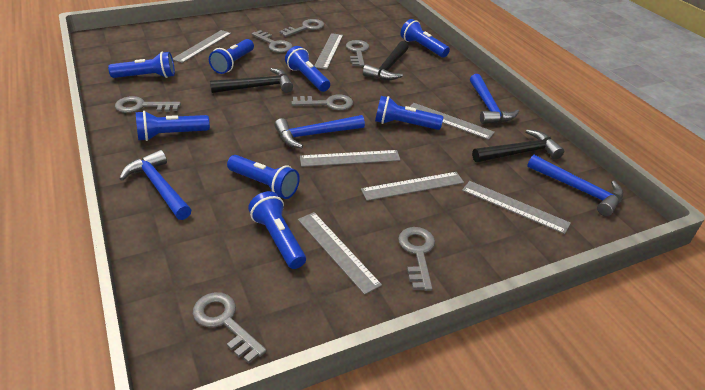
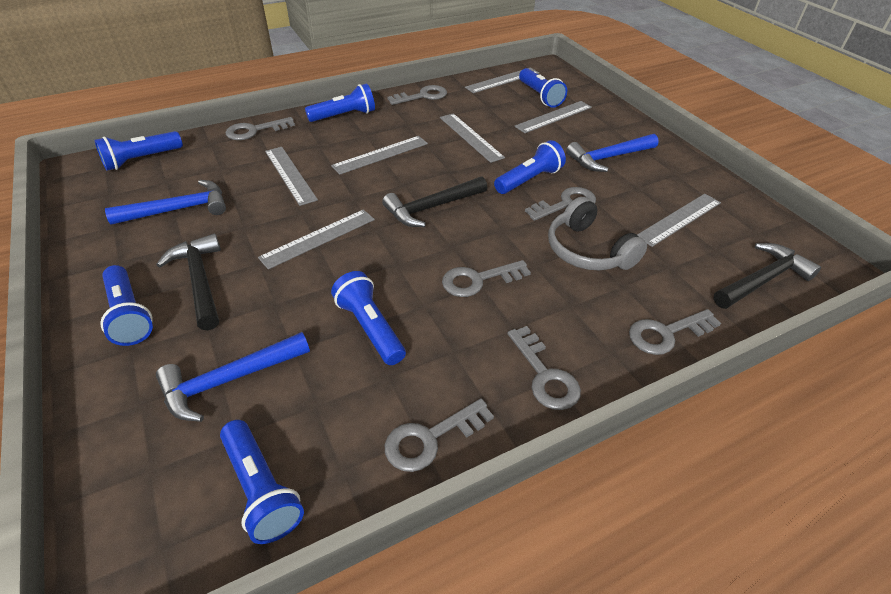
blue flashlight: [108,52,175,78] [136,111,210,141] [209,39,254,74] [227,155,300,199] [248,191,306,269] [285,46,330,92] [375,96,443,130] [400,19,450,57] = 8 -> [94,131,183,171] [100,265,153,346] [220,420,304,544] [305,83,375,122] [331,271,406,365] [494,140,566,194] [519,68,567,108] = 7
blue hammer: [119,150,191,220] [274,115,365,148] [470,74,519,124] [527,155,623,216] = 4 -> [105,180,226,225] [156,332,310,422] [566,134,659,172] = 3
grey headphones: none = 0 -> [548,197,647,270] = 1

